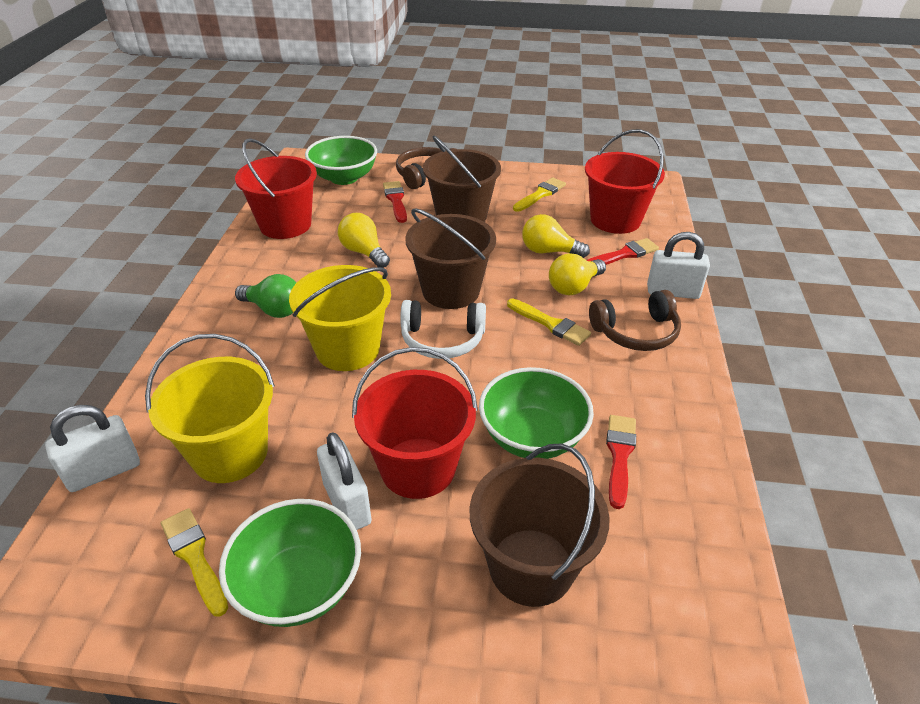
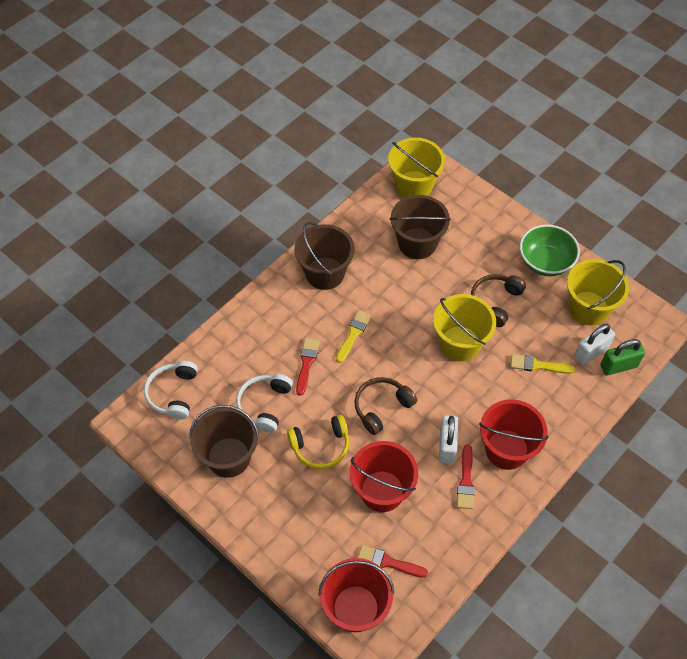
green bowl: [219,499,361,627] [305,136,377,185] [479,367,594,459] = 3 -> [520,224,580,276] = 1
green light bulb: [235,274,296,318] = 1 -> none = 0
green padlock: none = 0 -> [600,339,645,376] = 1
white headphones: [400,300,486,359] = 1 -> [144,361,198,419] [236,374,293,433] = 2
white padlock: [45,405,140,492] [317,432,372,530] [647,232,710,299] = 3 -> [439,415,458,464] [574,324,615,365] = 2
yellow brush: [161,508,228,617] [507,299,591,346] [513,177,566,212] = 3 -> [336,310,372,363] [511,354,575,374] = 2
yellow bucket: [145,334,275,483] [289,265,391,371] = 2 -> [388,138,445,198] [433,294,496,361] [567,259,629,325] = 3
yellow headphones: none = 0 -> [287,414,349,469] = 1
yellow light bulb: [338,213,390,268] [522,214,590,258] [549,253,606,295] = 3 -> none = 0

